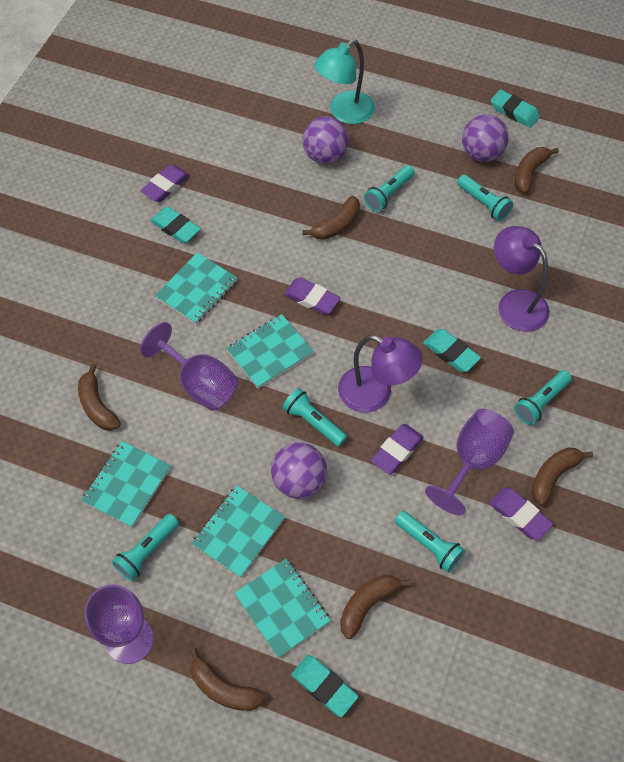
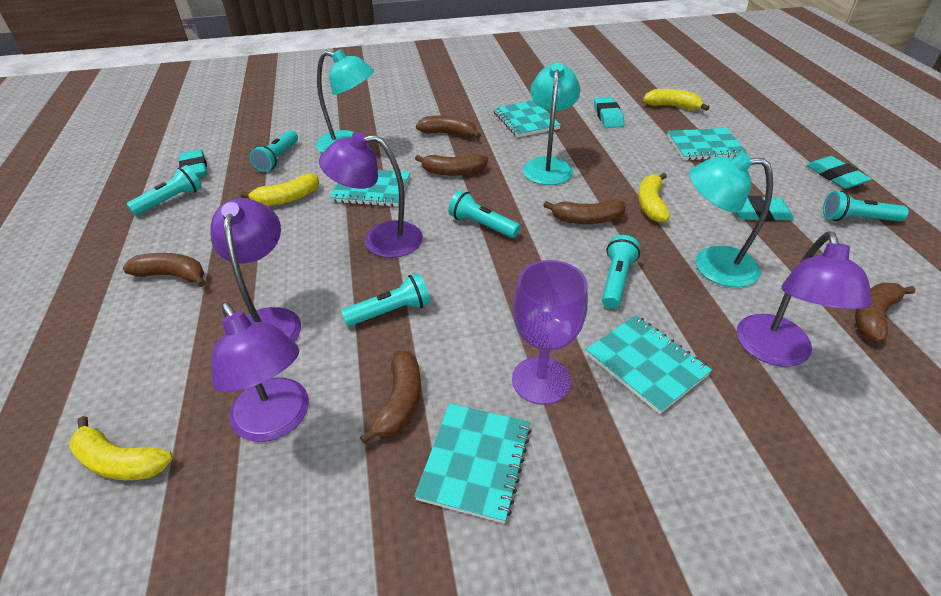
purple ball: [271,442,327,499] [303,116,349,164] [462,114,509,162] = 3 -> none = 0
purple eraser: [141,165,190,202] [284,278,340,315] [371,424,424,474] [489,487,553,540] = 4 -> none = 0
purple goblet: [84,584,154,664] [140,322,238,411] [425,409,514,515] = 3 -> [512,260,588,405] = 1
purple lamp: [338,335,423,413] [494,226,550,332] = 2 -> [211,198,301,342] [211,302,309,442] [319,132,423,258] [737,232,872,367] = 4
turquoise lamp: [314,39,375,124] = 1 -> [316,49,374,153] [523,62,580,185] [689,152,773,287] = 3
yellow banana: none = 0 -> [69,416,173,480] [240,174,319,206] [638,173,670,222] [643,89,709,111] = 4

